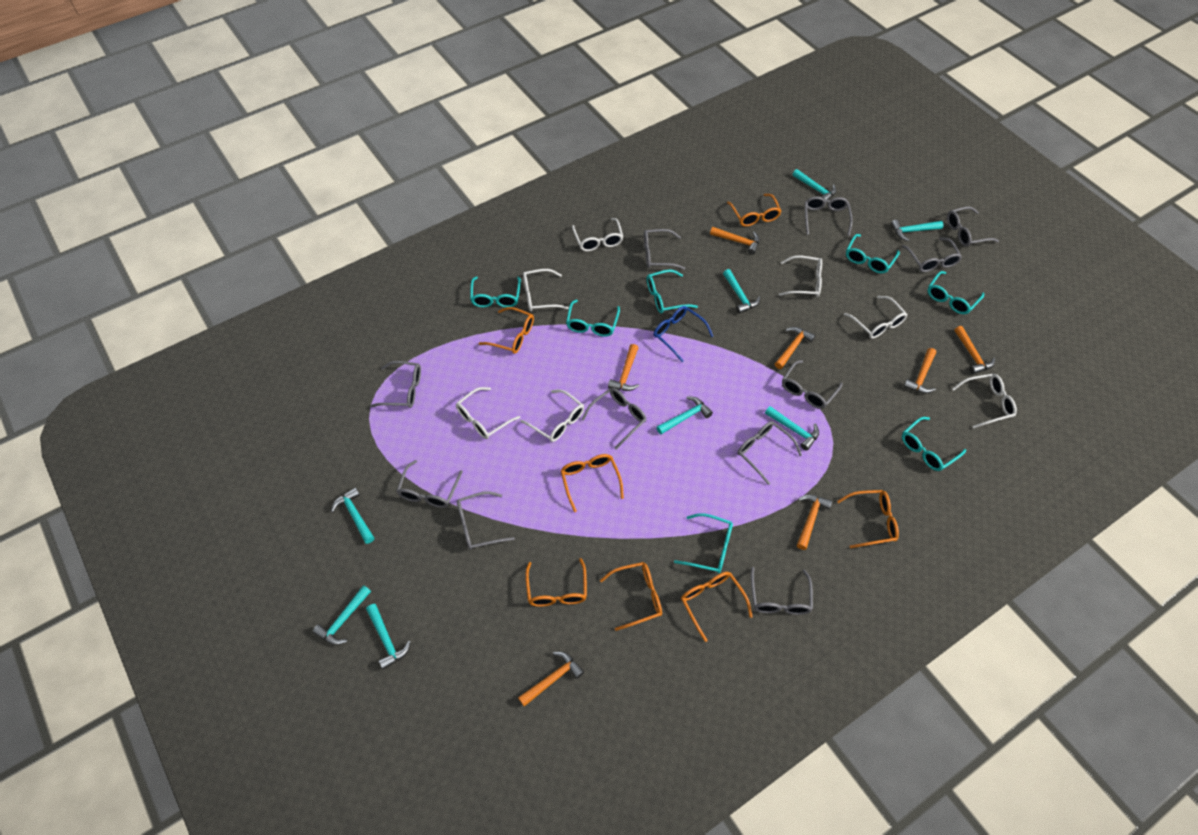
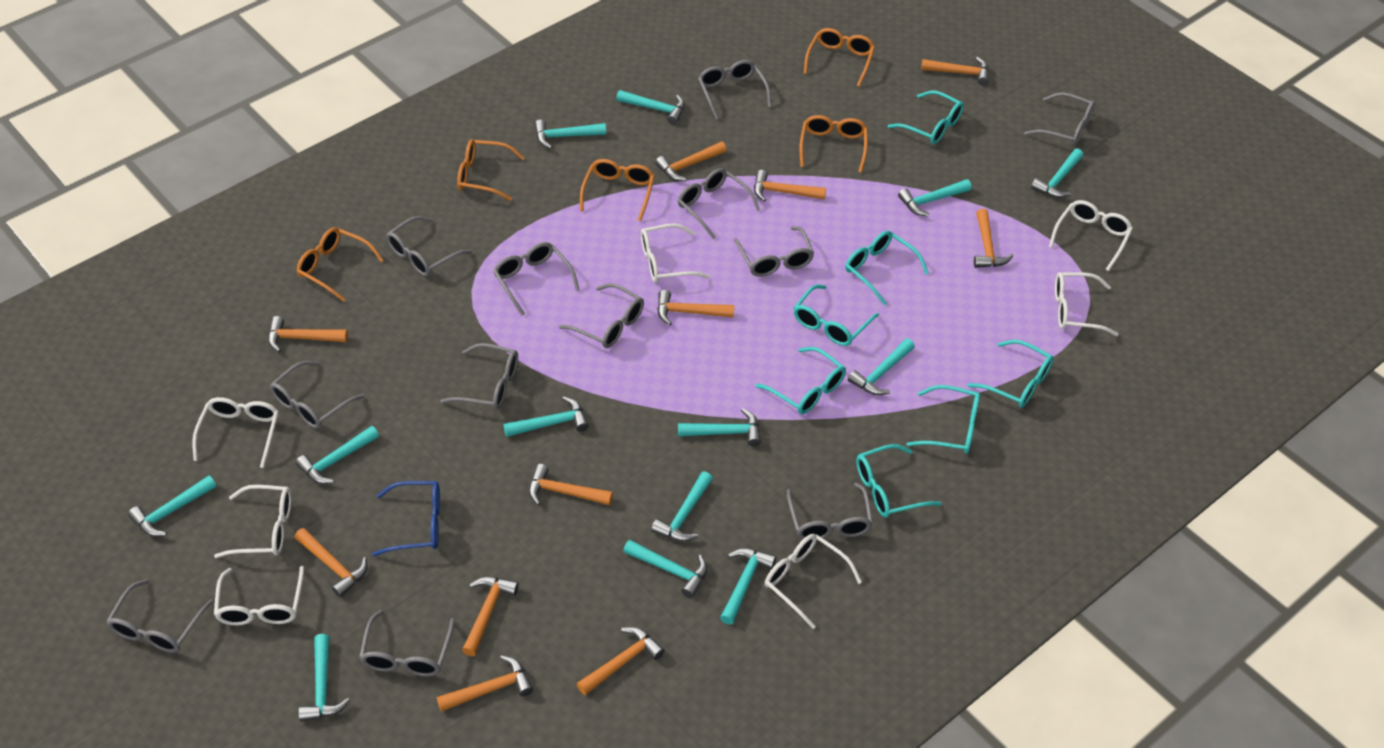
grey glasses: [370,361,421,408] [397,460,463,508] [457,491,515,550] [582,388,647,450] [644,229,685,270] [738,421,802,485] [751,567,813,615] [782,360,843,409] [805,197,853,236] [902,238,962,272] [947,206,999,247] = 11 -> [106,579,214,653] [270,361,364,429] [359,610,455,677] [386,216,472,276] [440,343,518,410] [493,242,580,316] [559,283,644,348] [678,168,760,239] [698,60,772,119] [734,226,814,277] [787,482,873,540] [1024,92,1095,146] = 12
orange glasses: [479,307,534,354] [525,558,587,607] [560,454,624,512] [600,562,662,631] [681,572,753,642] [727,194,781,227] [837,490,899,548] = 7 -> [297,227,384,302] [457,139,525,201] [580,159,655,221] [800,115,868,173] [804,28,875,87] = 5
orange hammer: [518,651,584,707] [608,344,639,391] [710,227,760,255] [775,327,815,369] [797,494,832,550] [903,348,936,394] [954,326,995,374] = 7 -> [268,316,348,352] [294,528,367,598] [436,655,533,712] [462,577,519,656] [529,464,613,505] [577,627,665,695] [655,142,727,181] [657,290,734,325] [754,170,826,202] [921,57,989,85] [974,209,1013,268] = 11
turquoise hammer: [312,585,371,645] [331,487,374,544] [366,604,411,670] [656,397,713,434] [723,269,760,314] [765,406,819,451] [792,169,836,200] [891,220,944,241] = 8 -> [128,475,217,536] [295,426,379,484] [298,634,350,722] [503,396,589,437] [534,120,606,149] [616,90,685,125] [623,540,707,598] [651,472,713,542] [678,408,761,447] [720,548,776,625] [848,339,915,395] [898,179,972,216] [1031,148,1084,198] = 13

